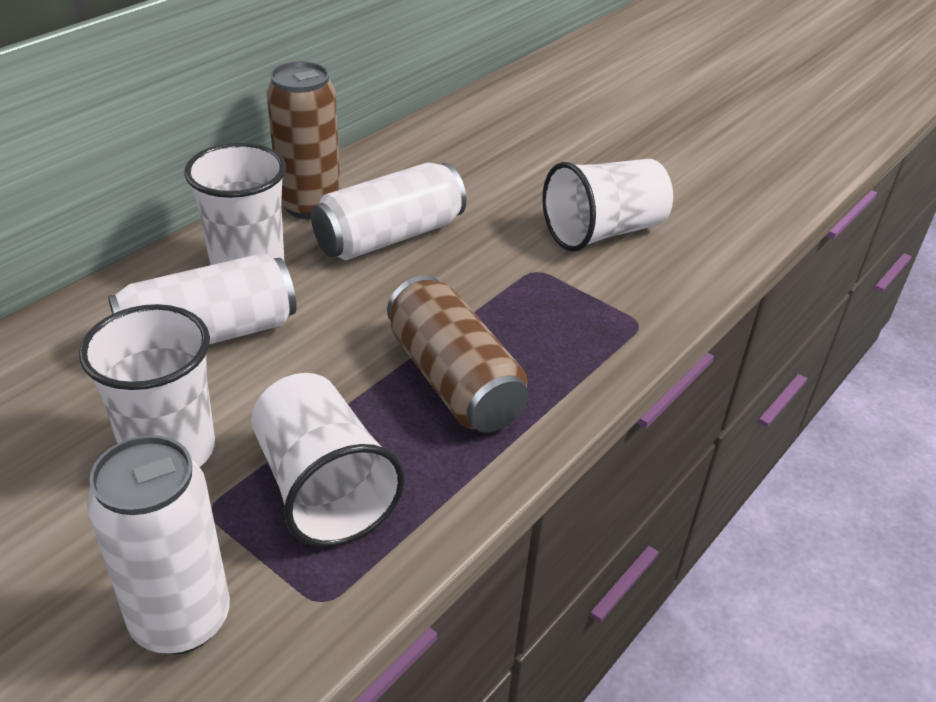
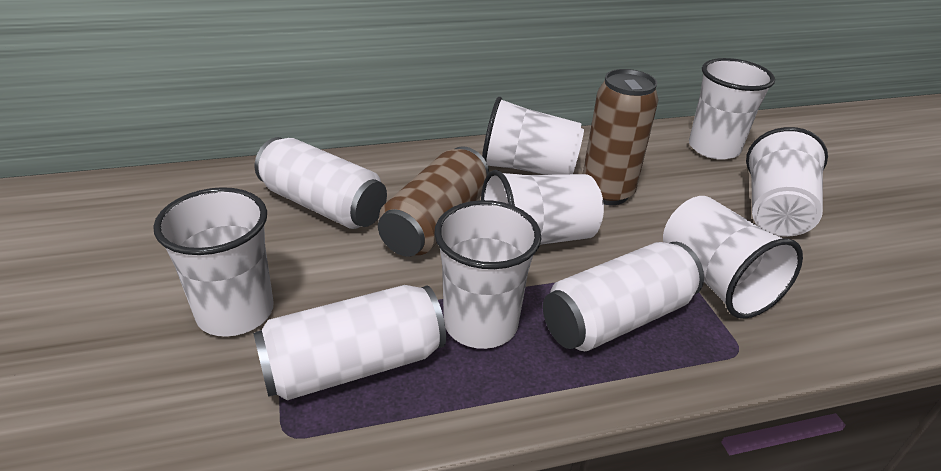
white cup: [79,304,215,467] [184,142,286,265] [251,373,405,547] [542,159,673,252] = 4 -> [153,187,274,337] [434,200,542,349] [481,170,604,245] [482,97,584,175] [663,196,803,319] [689,58,775,160] [746,127,828,237] = 7

